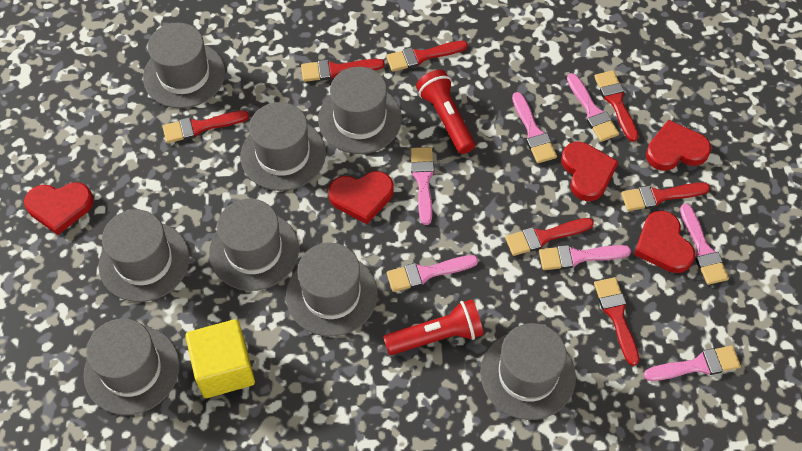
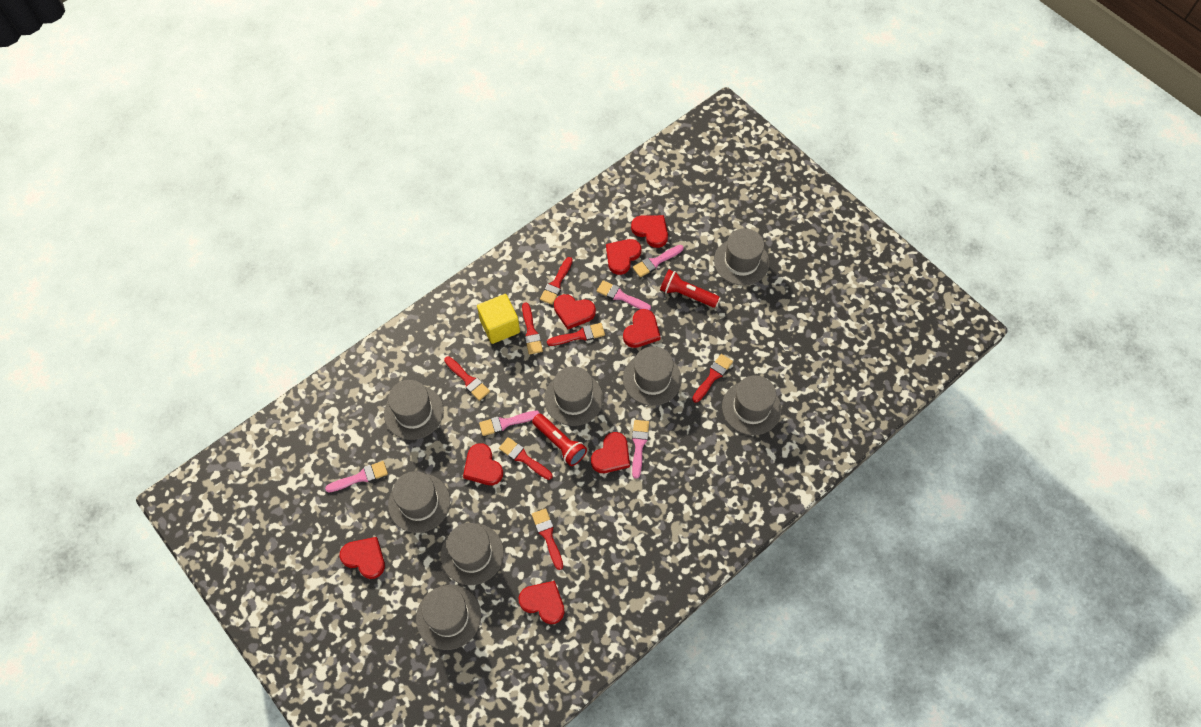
pink brush: [387,255,478,292] [410,147,434,225] [512,92,557,163] [539,245,631,270] [567,73,619,142] [644,346,741,381] [680,204,729,285] = 7 -> [325,461,388,492] [479,411,540,436] [597,280,651,310] [632,420,649,479] [633,245,683,277] = 5
red heart: [24,182,93,235] [328,171,394,224] [561,142,619,201] [634,210,695,273] [646,120,711,171] = 5 -> [340,537,385,579] [463,443,503,485] [519,581,564,624] [554,294,596,330] [591,432,630,473] [606,239,641,275] [623,309,661,348] [631,215,668,248] = 8

